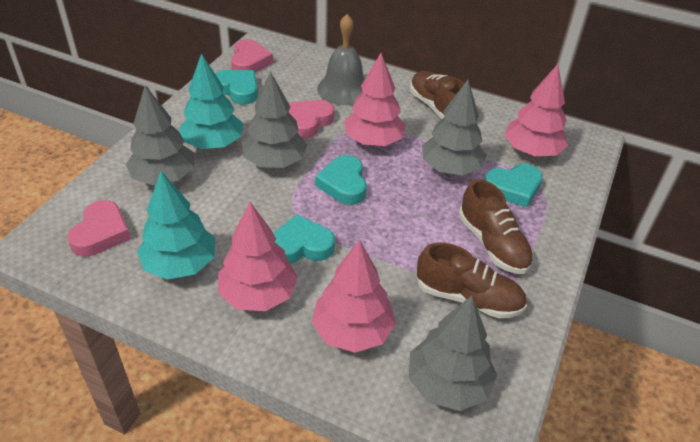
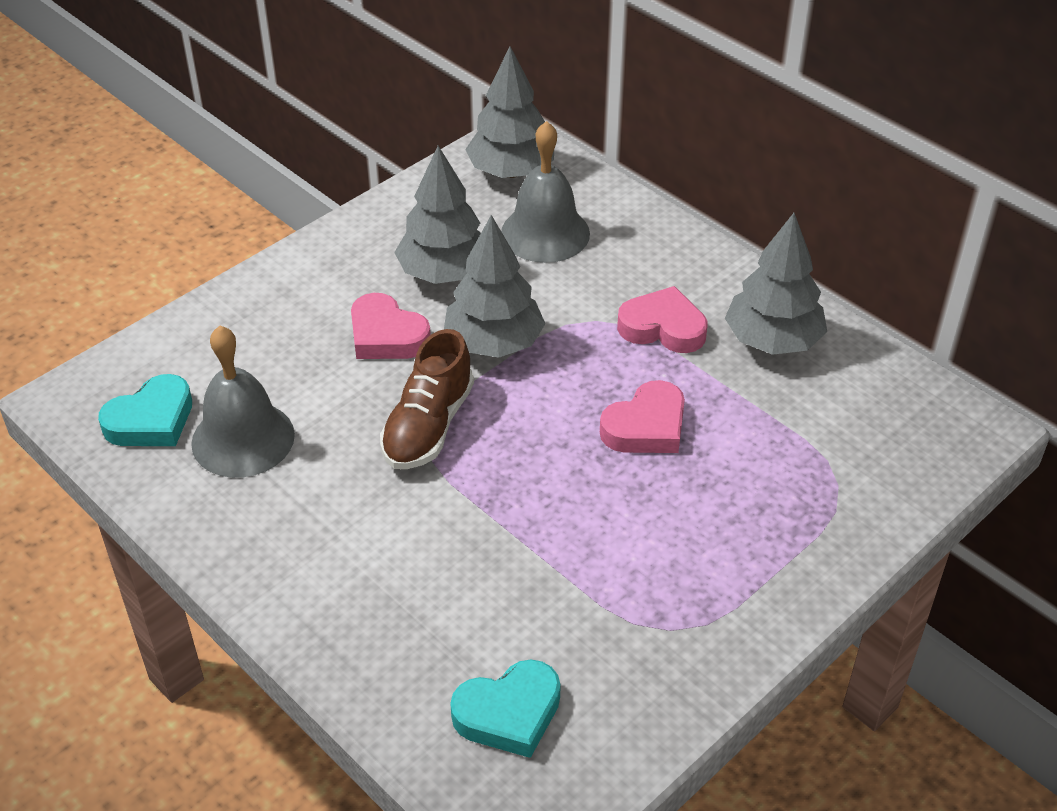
brown shoe: [410,71,465,119] [416,242,527,318] [459,179,534,274] = 3 -> [380,329,474,469] = 1
grey bell: [317,14,365,105] = 1 -> [191,326,295,478] [501,121,590,263] = 2
pink tree: [218,202,298,311] [312,240,396,353] [344,53,406,146] [504,64,568,156] = 4 -> none = 0
turquoise heart: [215,70,258,105] [273,215,335,264] [315,155,367,205] [485,164,543,208] = 4 -> [98,374,192,446] [450,660,561,758] = 2
turquoise tree: [137,171,215,280] [179,53,243,149] = 2 -> none = 0

